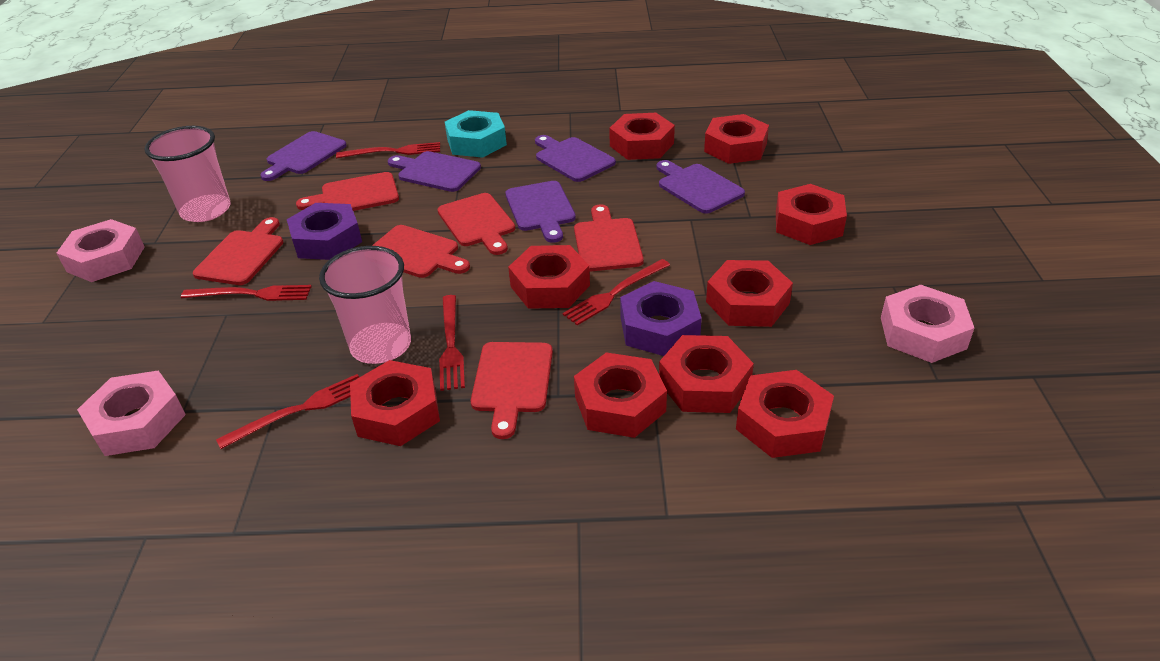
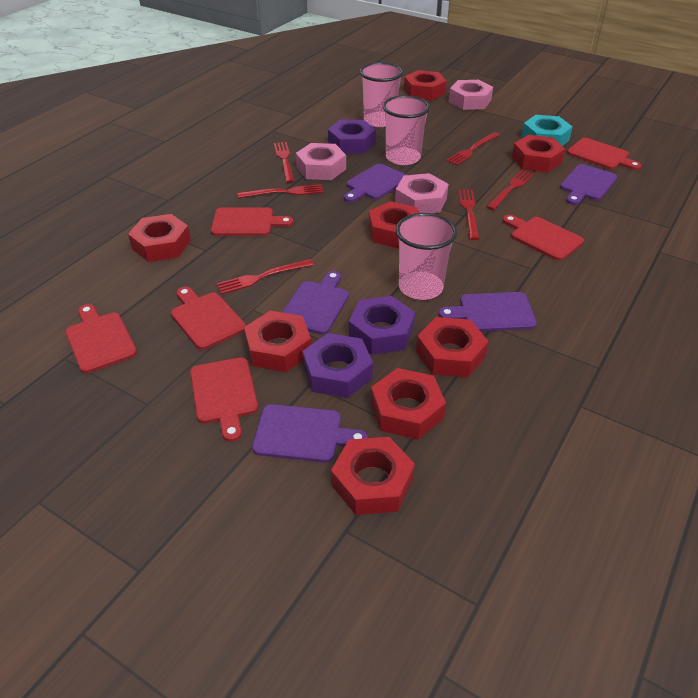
pink cup: [144,126,231,222] [319,246,411,364] = 2 -> [360,62,403,127] [383,95,430,165] [396,213,457,300] = 3
purple nut: [287,203,362,260] [620,281,702,356] = 2 -> [303,333,373,398] [328,120,376,154] [349,296,415,355] = 3
red fork: [181,285,312,301] [216,374,359,449] [336,142,440,158] [439,295,465,391] [563,259,670,325] = 5 -> [217,259,314,294] [238,184,324,198] [274,142,294,183] [446,132,499,165] [458,190,479,240] [487,170,534,210] = 6
red nut: [350,360,440,446] [508,245,590,309] [574,352,667,438] [609,113,675,160] [659,335,754,413] [704,114,769,164] [706,260,793,327] [736,370,834,458] [776,184,847,245] = 9 -> [128,214,191,262] [244,311,311,372] [331,437,415,515] [368,201,419,248] [371,368,446,439] [404,70,447,101] [416,317,489,377] [512,135,565,173] = 8

